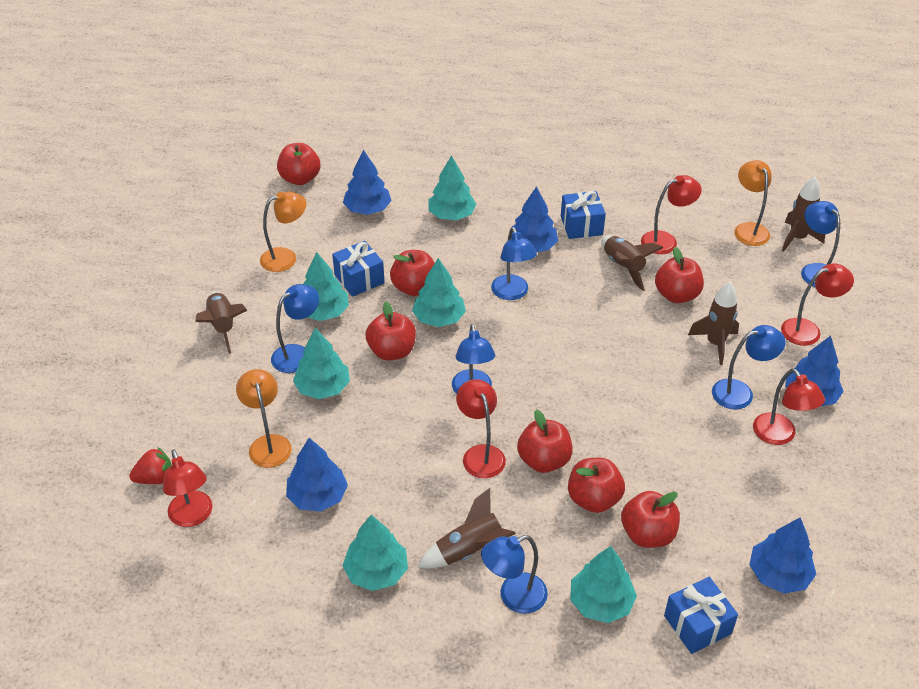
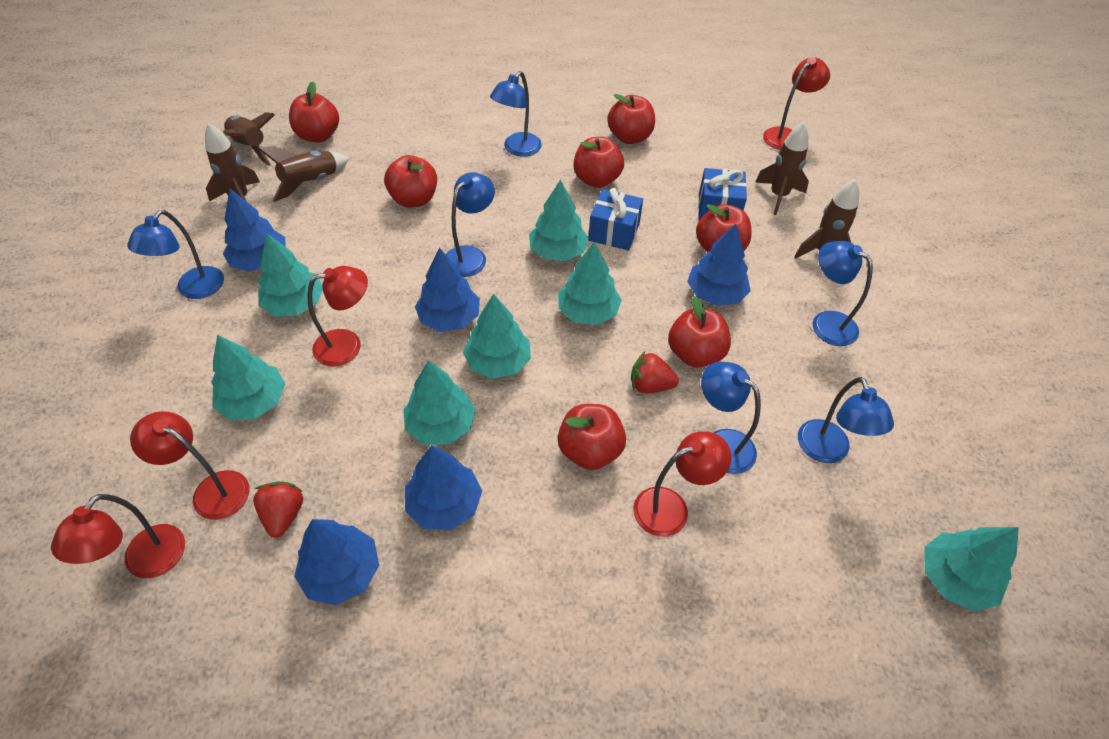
blue gift: [332,241,385,297] [561,191,606,239] [664,577,738,654] = 3 -> [589,188,643,251] [698,168,747,220] = 2
orange lamp: [236,369,292,468] [260,192,307,272] [734,160,772,246] = 3 -> none = 0
red strawberry: [129,447,172,484] = 1 -> [253,481,303,538] [631,351,679,393] = 2
turquoise tree: [293,328,350,399] [303,252,349,321] [342,515,408,591] [412,258,466,327] [428,155,477,221] [570,546,637,623] = 6 -> [211,335,285,420] [258,233,323,317] [403,360,476,445] [463,294,531,379] [529,180,589,261] [558,242,622,325] [925,527,1019,612] = 7

